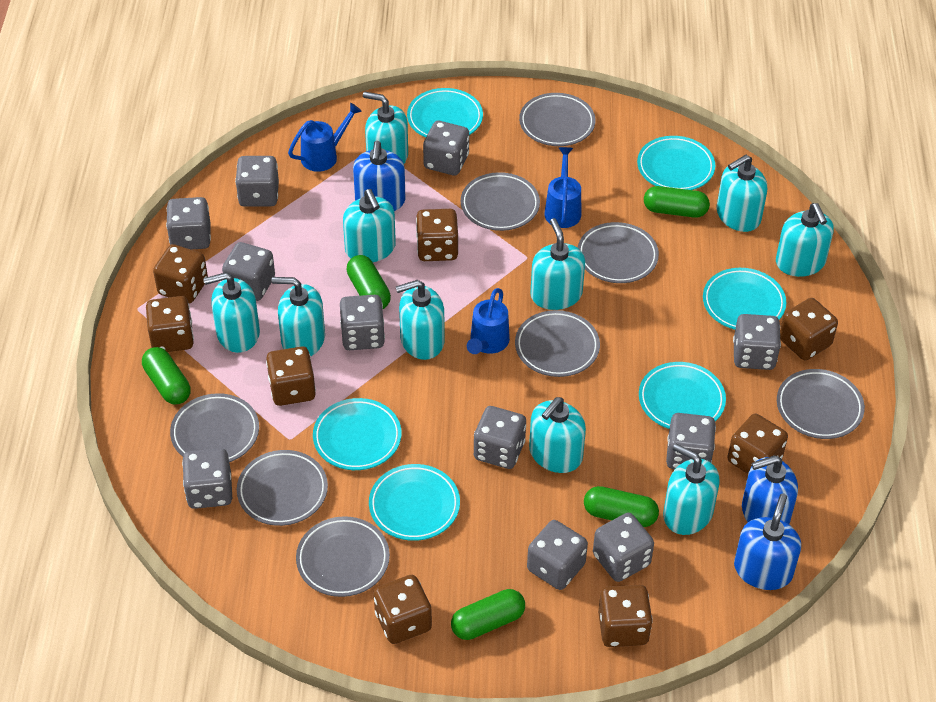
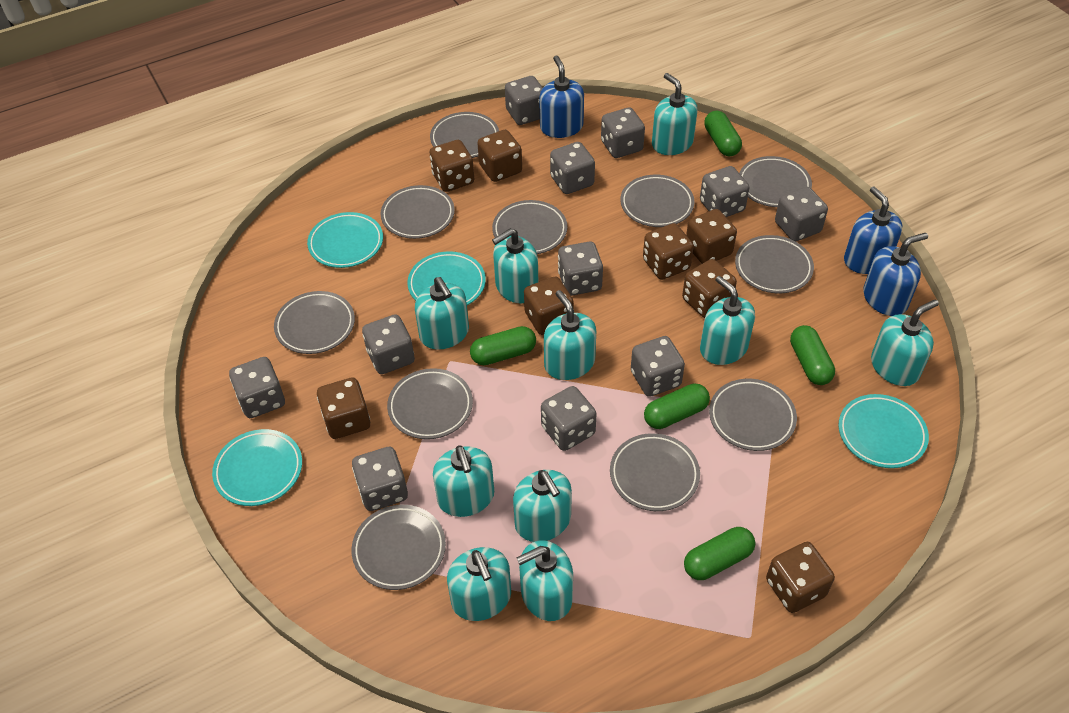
blue watering can: [288,103,362,172] [467,288,510,354] [544,147,581,228] = 3 -> none = 0
grey plate: [170,393,259,462] [237,450,328,526] [296,516,390,597] [461,172,540,231] [515,310,600,377] [519,93,595,146] [578,222,659,283] [777,369,865,439] = 8 -> [274,291,355,354] [352,505,446,590] [381,185,455,239] [387,368,473,439] [430,112,499,158] [492,200,567,254] [610,433,700,511] [620,175,694,227] [709,379,797,451] [735,235,814,293] [739,156,812,207] = 11
turquoise plate: [313,398,402,470] [369,464,460,541] [407,88,483,138] [637,136,715,190] [639,362,726,429] [703,268,786,330] = 6 -> [212,429,302,506] [307,212,383,268] [407,251,486,305] [838,394,929,468] = 4

